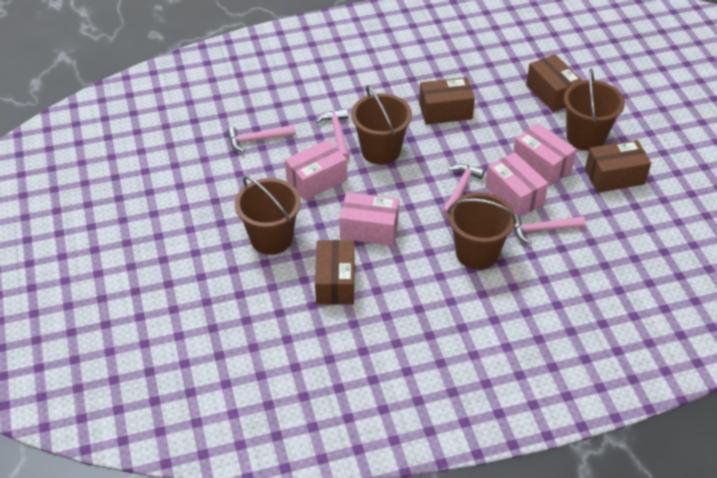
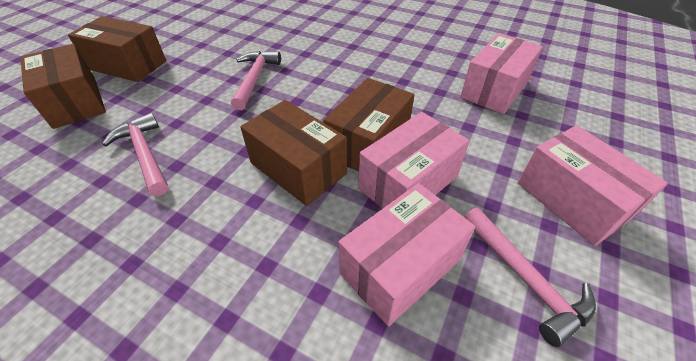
brown bucket: [235,176,301,255] [351,85,412,165] [447,192,517,270] [564,68,625,151] = 4 -> none = 0
pink hammer: [227,125,296,153] [317,109,350,160] [442,164,485,217] [513,214,586,244] = 4 -> [102,113,168,196] [231,51,281,110] [464,207,596,347] = 3

